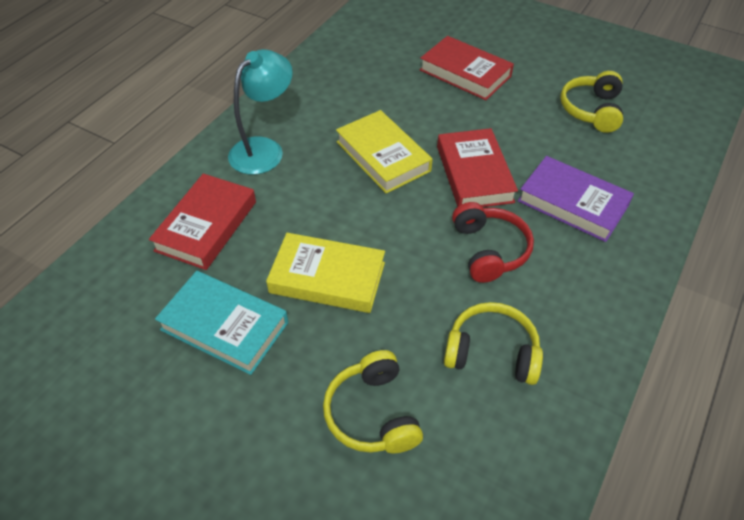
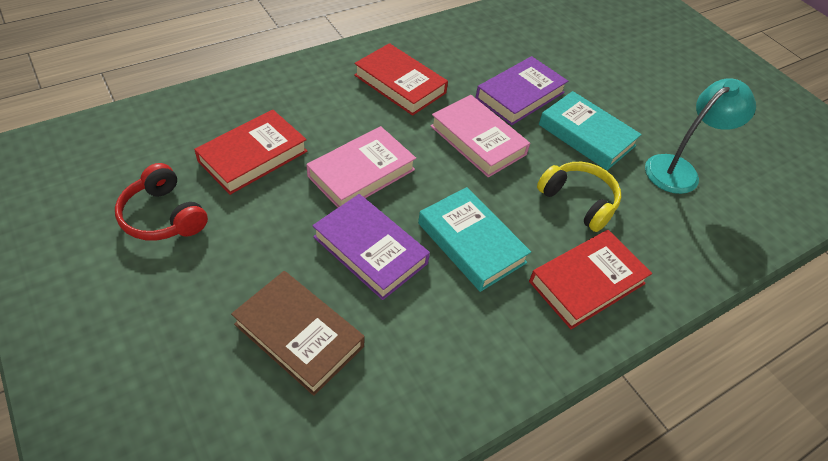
brown book: none = 0 -> [231,271,365,396] = 1
pink book: none = 0 -> [306,126,416,208] [430,95,530,177] = 2
purple book: [518,156,634,242] = 1 -> [312,194,430,300] [475,56,568,125] = 2
turquoise book: [155,271,288,375] = 1 -> [418,187,531,292] [539,91,642,170] = 2
yellow book: [266,233,385,313] [336,110,433,194] = 2 -> none = 0
yellow headphones: [323,350,423,453] [444,302,543,385] [560,71,623,133] = 3 -> [537,162,621,232] = 1

